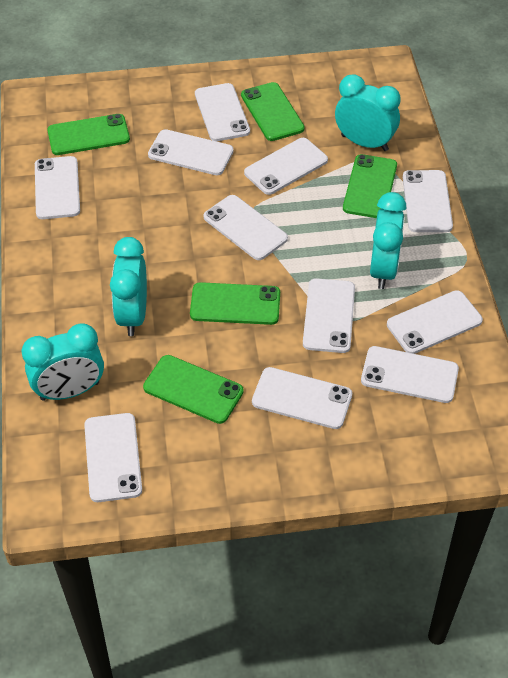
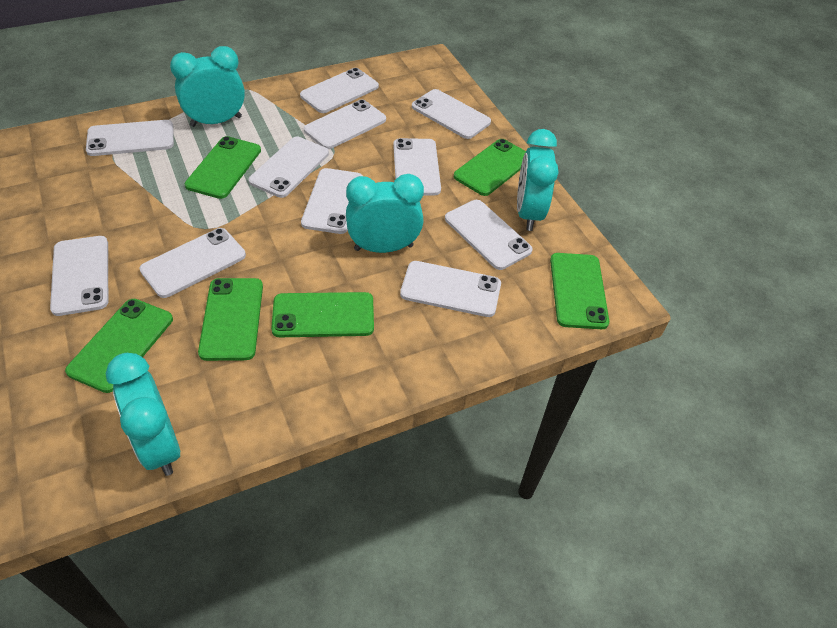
green phone: [47,114,130,155] [143,355,244,424] [190,282,280,325] [241,82,305,141] [343,154,397,218] = 5 -> [65,299,173,393] [185,136,261,199] [198,278,263,361] [271,292,374,337] [454,139,526,196] [550,253,609,329] = 6

